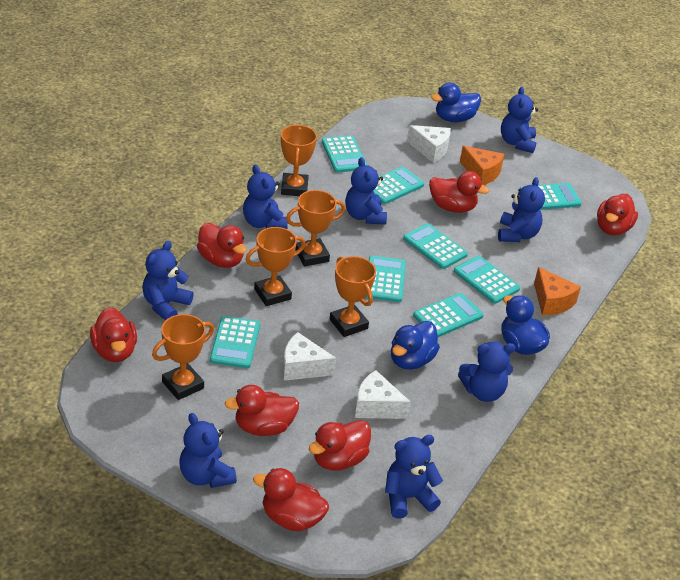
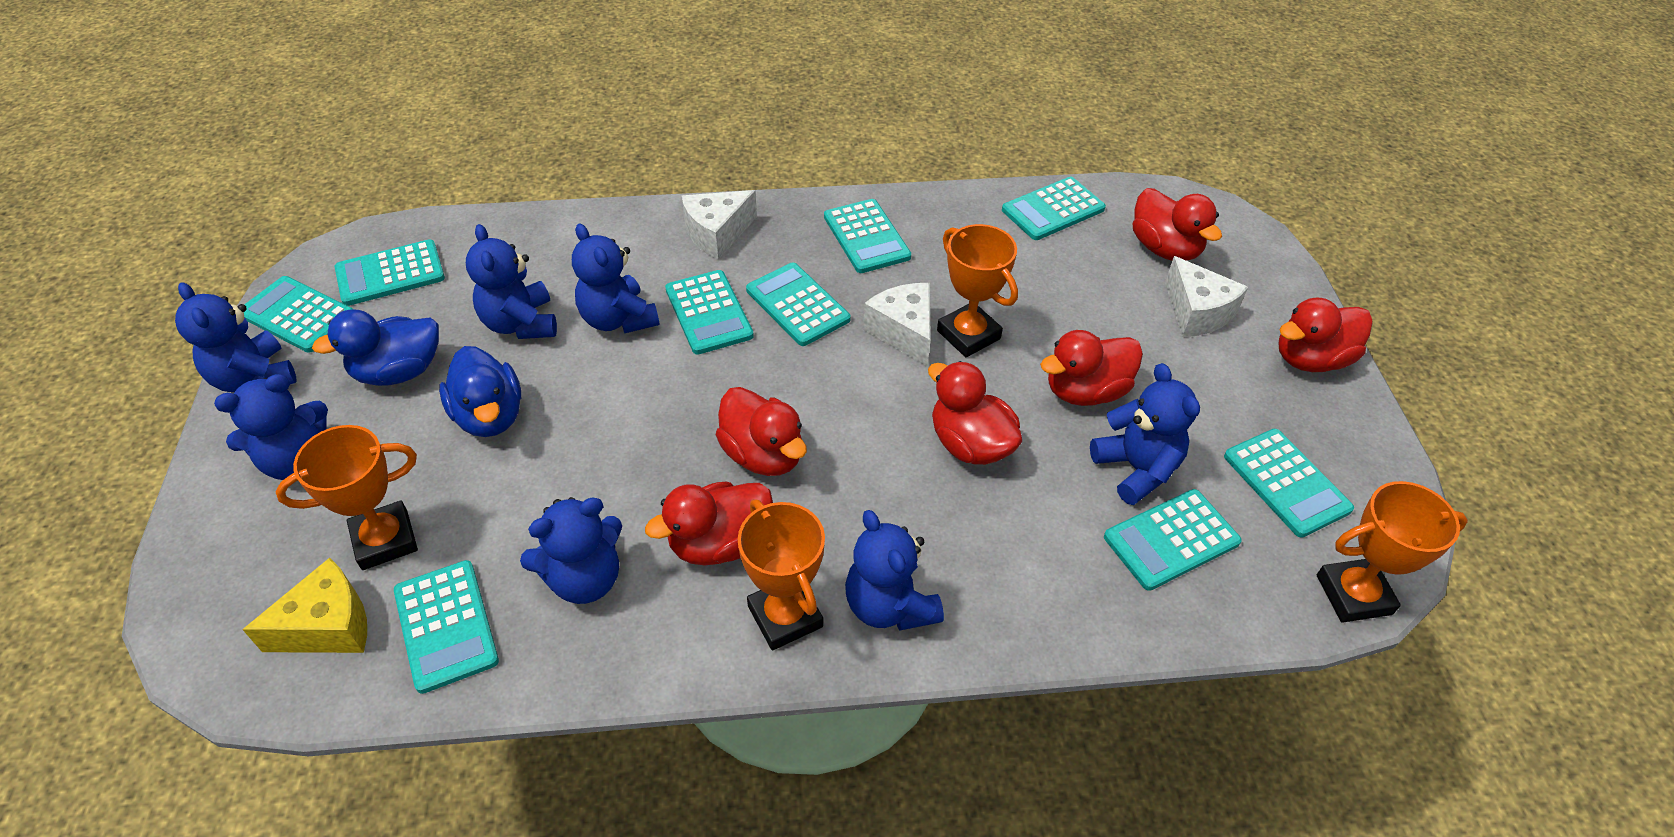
blue duck: [391,321,440,370] [431,83,481,122] [502,295,550,355] = 3 -> [312,309,439,386] [439,346,521,437] = 2
blue teddy bear: [142,241,193,321] [179,413,237,488] [243,165,288,229] [345,157,387,225] [385,435,443,519] [458,342,516,402] [498,177,545,242] [501,87,538,153] = 8 -> [175,282,297,392] [214,374,328,480] [466,224,557,339] [520,497,622,604] [572,223,660,333] [845,510,944,631] [1090,363,1200,505] = 7
orange cheese: [460,146,504,185] [534,267,581,316] = 2 -> none = 0
orange trophy: [152,314,214,400] [246,227,306,306] [281,125,317,196] [286,190,346,266] [330,256,376,337] = 5 -> [276,425,418,570] [738,499,825,651] [937,224,1018,357] [1317,481,1468,623] = 4
red duck: [90,307,137,362] [197,223,247,268] [224,385,299,436] [253,468,329,531] [309,420,371,471] [429,171,490,213] [597,194,638,235] = 7 -> [645,482,773,565] [716,387,807,476] [928,361,1022,465] [1040,330,1143,406] [1133,188,1222,261] [1278,298,1373,372] = 6
turquoise calculator: [210,316,260,368] [322,135,367,173] [365,256,406,302] [373,167,424,204] [403,223,468,269] [413,293,484,337] [454,256,520,304] [520,183,582,210] = 8 -> [244,276,354,353] [335,240,445,306] [394,560,499,694] [665,270,754,355] [746,262,851,346] [824,199,911,273] [1002,177,1106,240] [1104,489,1242,591] [1224,429,1354,538] = 9
yellow cheese: none = 0 -> [242,558,367,653] = 1

